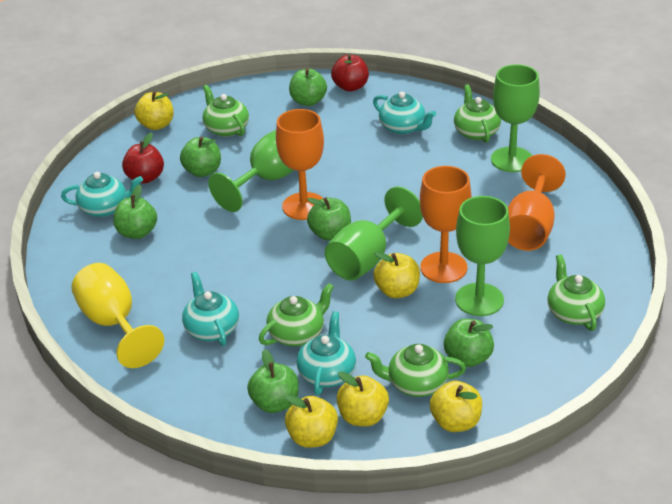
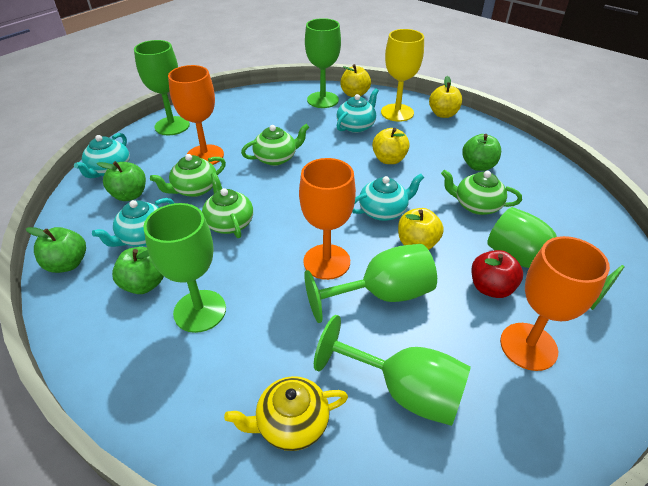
green apple: [113,184,157,239] [180,137,221,177] [247,349,299,413] [289,68,327,106] [307,197,351,241] [444,319,494,367] = 6 -> [26,227,86,273] [97,161,146,201] [112,247,164,294] [462,134,501,171] = 4
green goblet: [208,130,294,212] [325,187,423,280] [455,196,510,316] [491,64,540,172] = 4 -> [134,40,190,135] [143,203,226,333] [304,244,437,323] [305,18,341,108] [314,315,471,426] [487,207,625,310] = 6
green teapot: [203,85,249,137] [259,283,334,346] [365,344,466,397] [454,84,501,143] [547,254,605,331] = 5 -> [150,154,226,197] [202,173,253,238] [241,124,309,166] [441,170,522,215] = 4
red apple: [122,132,164,183] [331,54,369,92] = 2 -> [472,250,523,298] = 1
yellow apple: [134,91,174,130] [285,394,338,448] [337,371,389,426] [373,252,420,298] [430,381,482,432] = 5 -> [340,64,371,97] [372,128,410,164] [398,208,444,250] [429,76,462,118] = 4
yellow teapot: none = 0 -> [224,376,348,451] = 1

